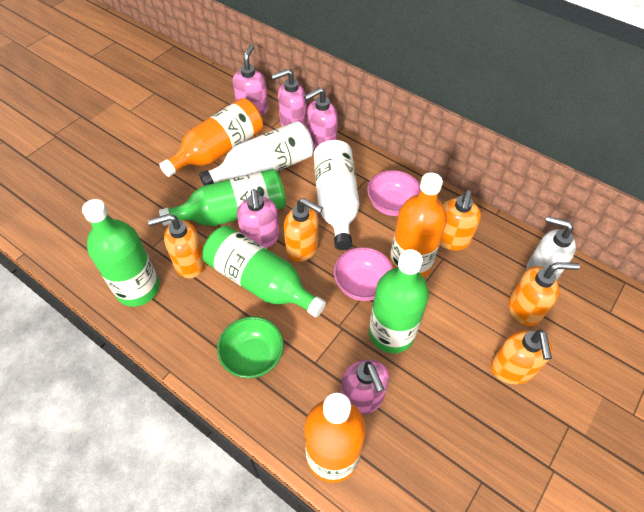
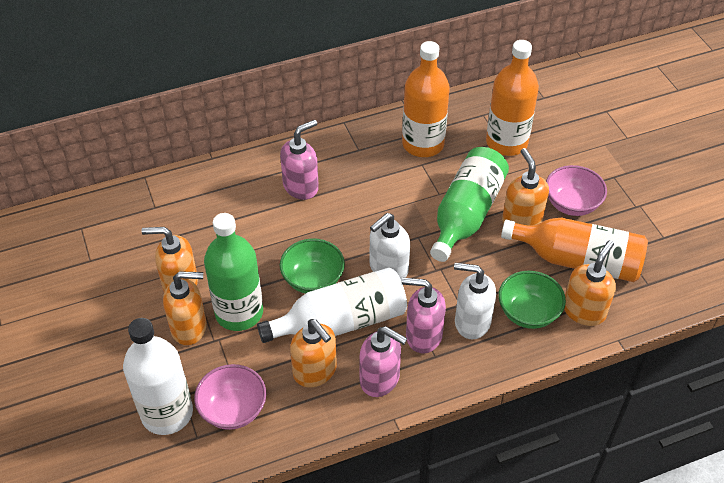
green bottle: [82,199,160,307] [159,169,286,226] [203,226,326,317] [369,249,429,353] = 4 -> [204,213,263,331] [430,147,509,262] = 2
green bowl: [217,316,284,378] = 1 -> [280,238,345,294] [499,271,566,329] = 2
pink soap dispenser: [233,45,268,116] [237,189,279,248] [271,69,307,127] [304,87,338,149] [340,360,389,415] = 5 -> [280,119,319,200] [360,326,407,397] [402,277,446,354] = 3
white soap dispenser: [526,216,576,279] = 1 -> [369,213,410,281] [454,263,496,340] = 2

